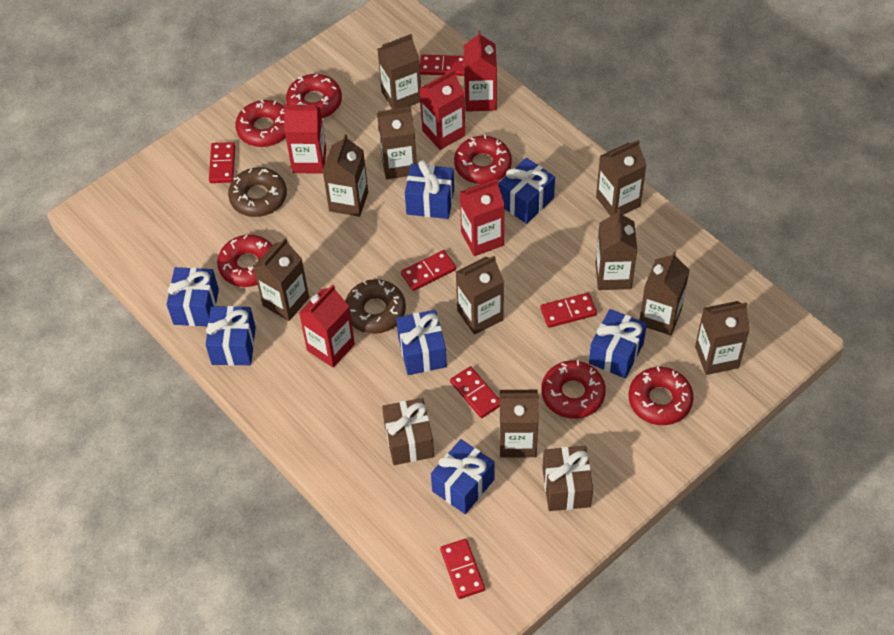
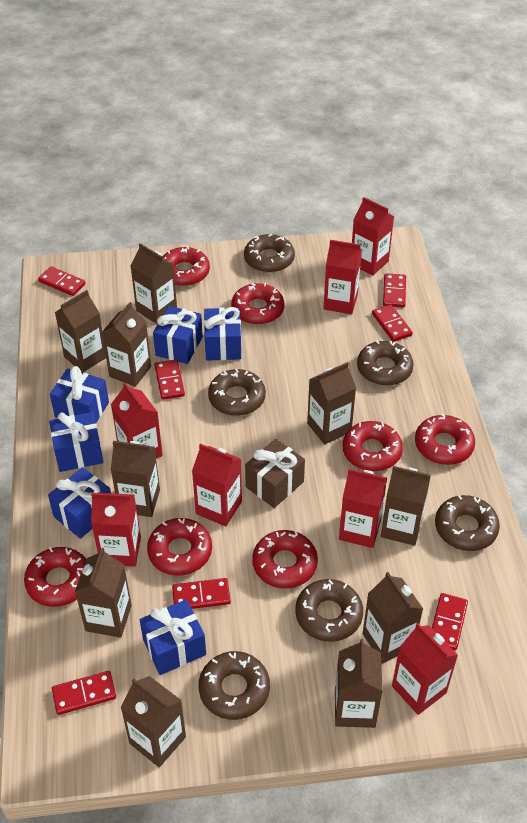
blue gift: [167,267,219,326] [206,306,256,366] [396,310,447,375] [405,160,454,219] [431,439,495,514] [498,158,555,224] [589,309,647,378] = 7 -> [48,467,111,539] [49,412,103,472] [50,366,109,423] [140,599,206,675] [153,306,203,364] [204,307,241,361] = 6
brown donut: [228,167,287,217] [345,279,406,334] = 2 -> [199,651,270,720] [208,369,266,416] [244,234,295,273] [295,579,363,642] [357,340,414,386] [435,495,500,551] = 6
brown gift: [382,398,434,465] [542,446,593,511] = 2 -> [245,439,305,508] = 1
red carton: [283,104,326,173] [299,285,355,368] [419,69,465,150] [460,179,505,256] [464,31,497,112] = 5 -> [91,493,141,567] [111,382,163,459] [192,444,242,527] [323,240,362,314] [339,469,387,548] [352,197,394,276] [392,623,458,715] = 7
red domino: [209,142,235,183] [401,250,456,291] [420,55,464,76] [440,539,485,599] [450,366,500,418] [540,293,597,328] = 6 -> [38,266,85,296] [52,671,116,715] [154,360,185,400] [172,578,231,609] [372,304,413,342] [383,273,406,308] [432,593,468,650] = 7
red donut: [217,235,272,287] [235,100,286,147] [286,74,342,119] [454,135,512,184] [541,360,606,419] [628,366,694,425] = 6 -> [24,547,86,607] [147,518,212,576] [162,246,210,286] [231,283,284,325] [252,530,318,589] [343,421,403,471] [415,414,475,465] = 7

